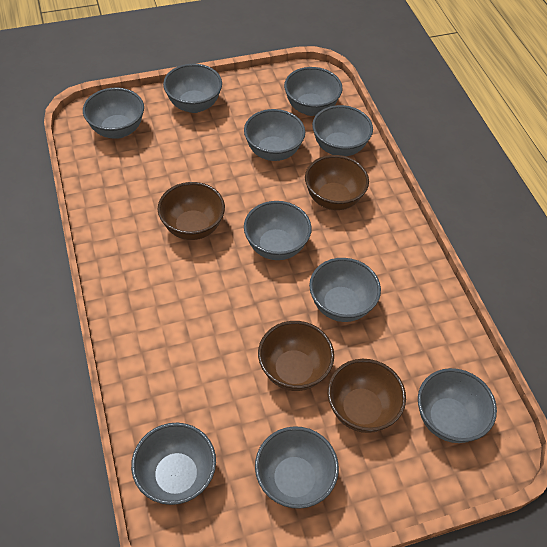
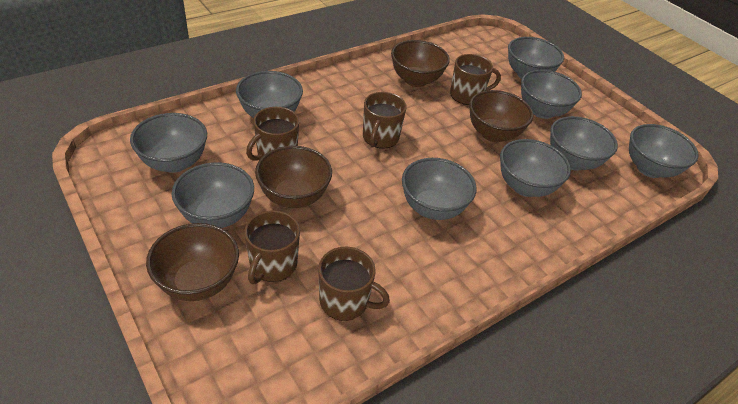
brown mug: none = 0 -> [244,210,300,284] [246,107,299,161] [318,247,390,321] [363,92,407,149] [450,54,501,105] = 5
grey bowl: [83,88,144,139] [131,423,216,505] [163,64,222,113] [244,109,305,161] [244,201,312,260] [255,426,339,509] [284,67,343,116] [309,258,381,322] [312,105,373,156] [418,368,497,443] = 10 -> [130,113,207,173] [172,162,254,228] [236,71,303,118] [402,158,477,220] [500,139,571,197] [508,37,564,79] [521,70,582,119] [550,116,618,171] [629,124,699,178] = 9

